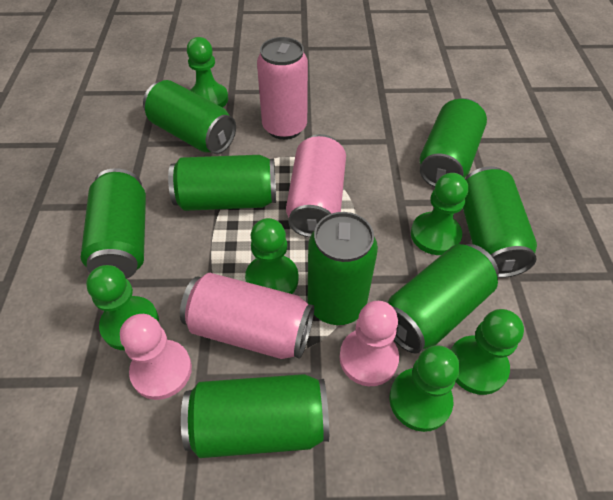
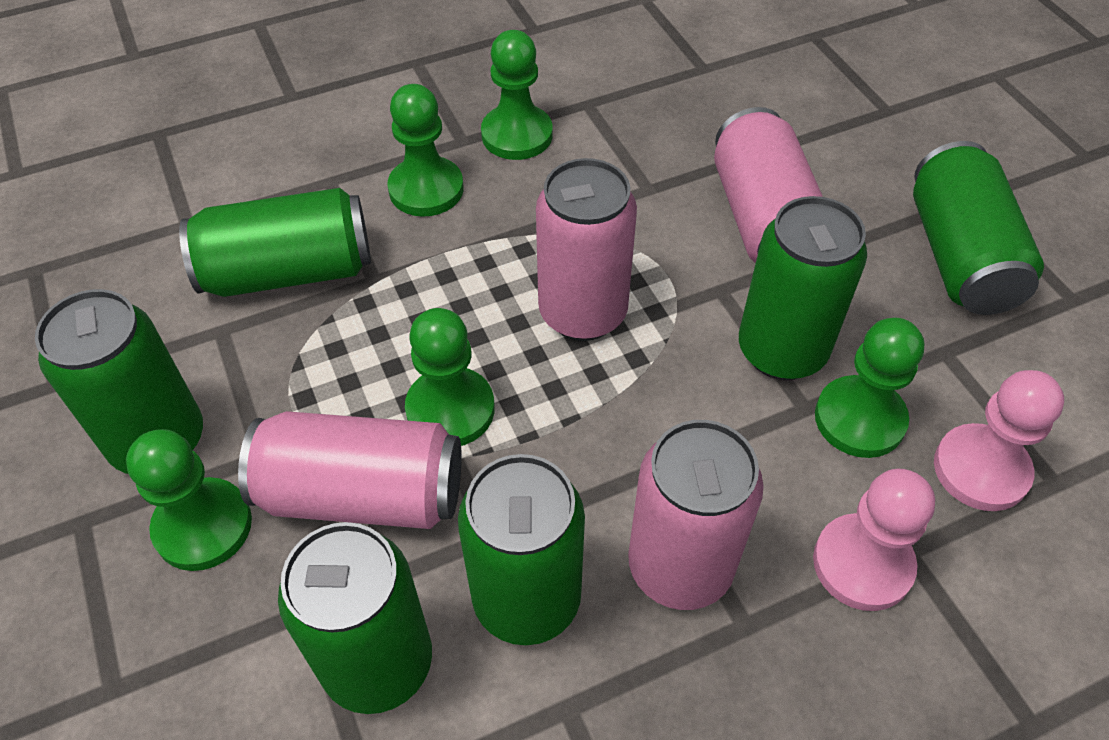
green can: [81,168,146,279] [143,80,236,154] [168,155,276,211] [181,374,329,458] [308,212,378,325] [388,244,499,354] [419,98,487,187] [463,166,537,278] = 8 -> [35,289,203,474] [179,188,371,297] [278,522,432,714] [458,454,585,645] [739,196,867,380] [913,141,1044,315] = 6
green pawn: [86,265,159,350] [187,37,228,107] [245,218,299,294] [389,345,460,432] [411,173,468,255] [451,309,524,395] = 6 -> [126,429,252,571] [388,84,464,217] [405,308,495,446] [481,30,553,160] [815,318,924,458] = 5
pink can: [180,273,314,359] [257,37,308,140] [286,134,346,237] = 3 -> [238,411,462,529] [536,158,637,341] [628,420,764,610] [714,107,823,263] = 4

